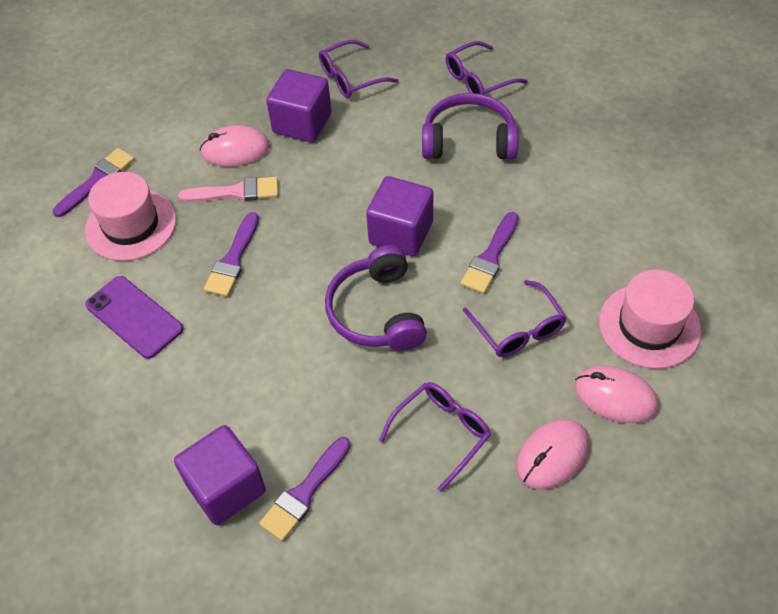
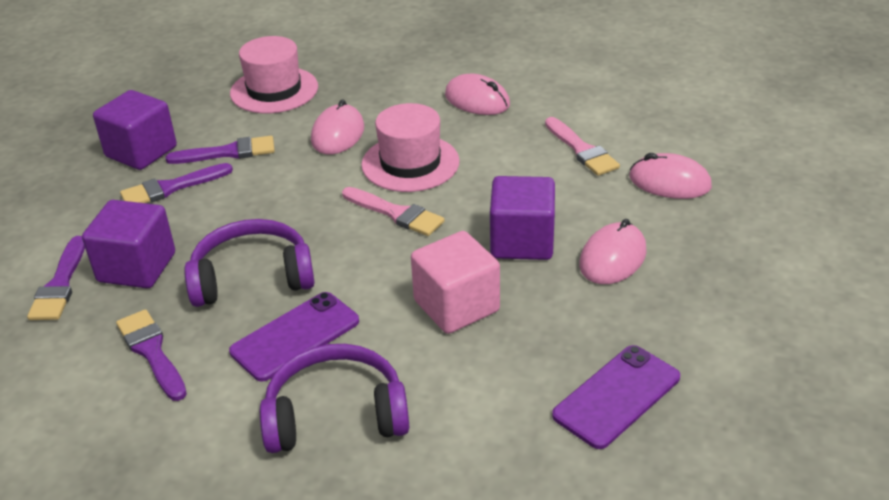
pink brush: [178,177,278,202] = 1 -> [342,187,445,236] [545,117,620,176] = 2
pink cube: none = 0 -> [411,231,500,334] = 1
pink mouse: [200,125,270,167] [516,419,589,489] [574,366,658,423] = 3 -> [311,99,364,154] [445,74,510,115] [579,219,647,284] [629,153,712,199] = 4
purple glasses: [319,40,399,98] [379,382,491,492] [446,41,528,95] [463,280,567,357] = 4 -> none = 0
purple phone: [85,276,183,359] = 1 -> [229,292,359,382] [552,345,680,449] = 2

